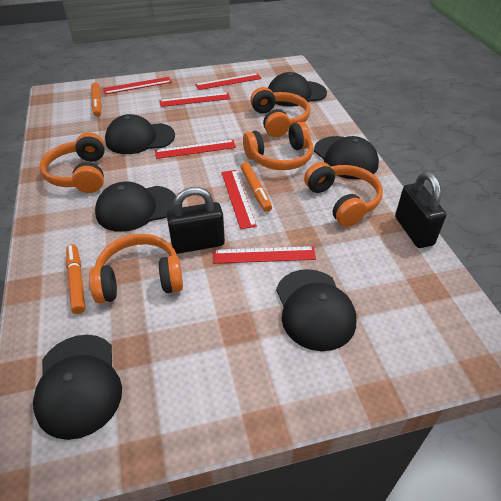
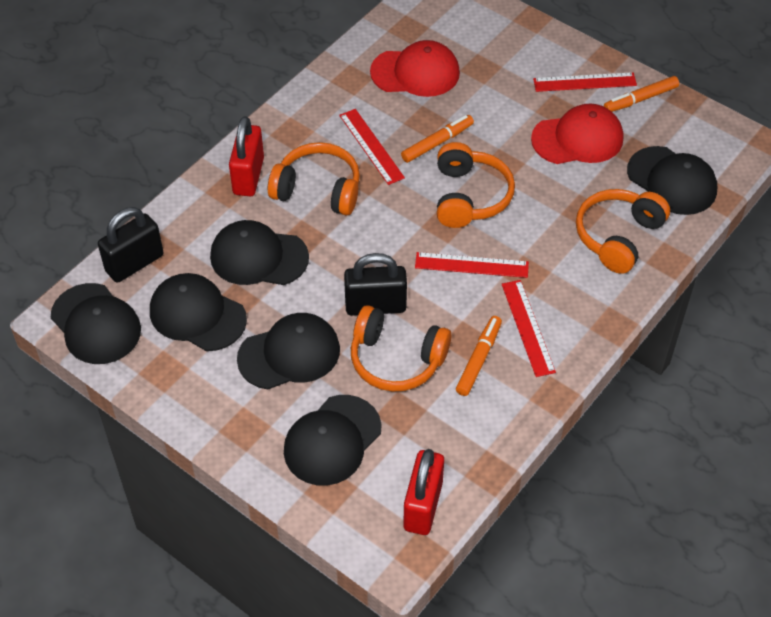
orange headphones: [40,132,105,193] [89,234,183,304] [243,122,313,170] [250,87,310,137] [304,162,383,227] = 5 -> [268,142,360,215] [351,305,451,392] [437,142,515,228] [576,189,670,274] = 4
red cap: none = 0 -> [370,40,460,97] [531,104,623,164] = 2
red padlock: none = 0 -> [229,116,264,196] [403,449,444,535] = 2
red ruler: [103,77,172,94] [155,140,236,159] [159,93,231,107] [195,73,262,90] [214,246,316,264] [221,170,257,229] = 6 -> [339,109,405,185] [415,252,529,278] [502,280,556,377] [533,72,637,92] = 4

